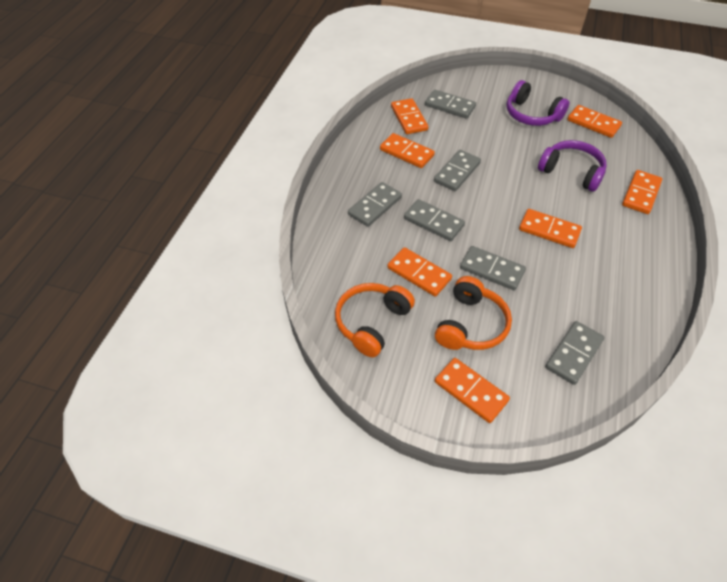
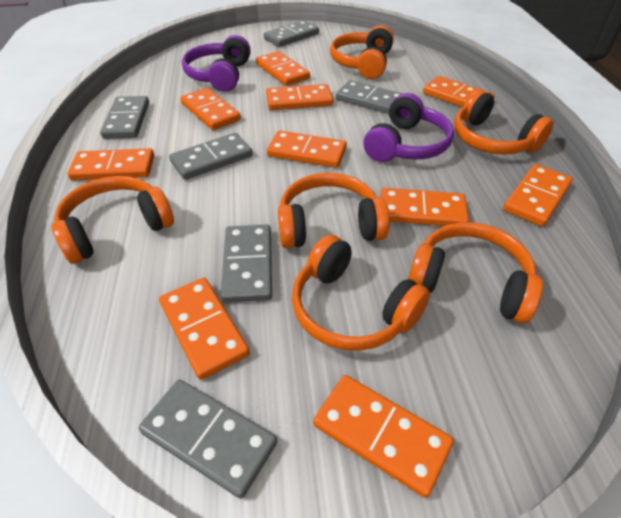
orange domino: [380,133,435,168] [387,247,452,297] [391,98,428,134] [435,358,510,423] [519,209,582,248] [567,105,622,138] [622,170,662,214] = 7 -> [67,148,154,181] [159,278,250,380] [180,88,241,130] [256,51,310,86] [266,84,333,110] [267,131,347,168] [313,375,454,498] [381,188,469,226] [423,76,495,107] [503,164,573,227] = 10
orange headphones: [335,283,415,357] [435,276,512,350] = 2 -> [52,176,174,264] [278,173,390,248] [292,235,430,351] [330,25,394,79] [408,222,543,323] [454,90,554,155] = 6

